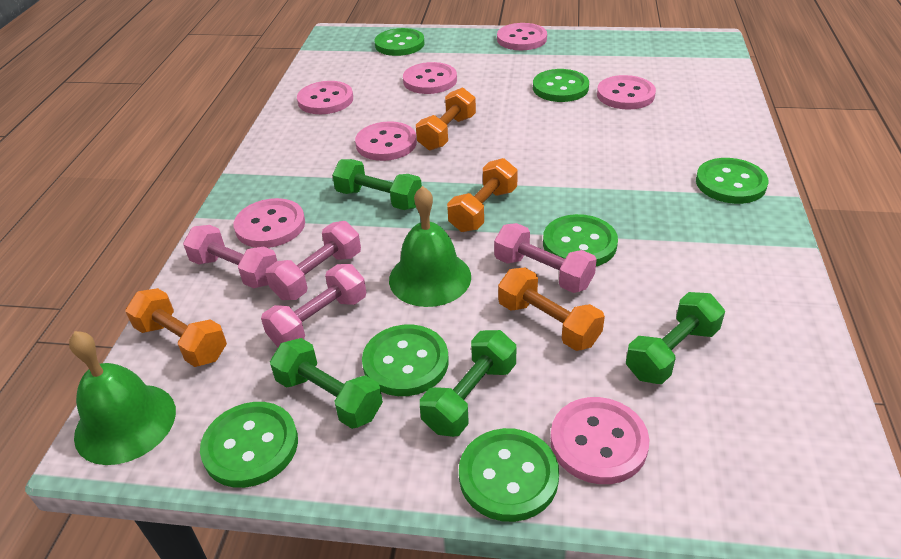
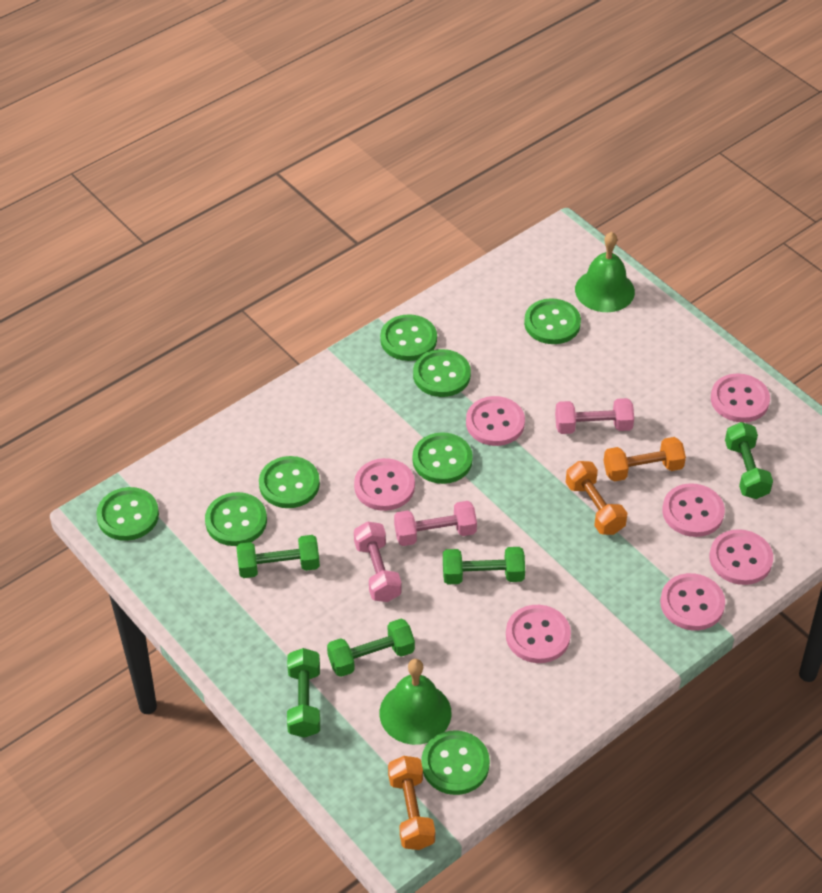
green button: [200,402,298,488] [362,325,449,396] [375,28,425,56] [459,428,559,522] [533,69,589,102] [543,214,618,266] [696,158,768,204] = 7 -> [96,487,159,541] [205,492,267,546] [259,456,320,508] [380,314,437,361] [413,349,471,397] [413,432,473,484] [421,730,490,795] [524,298,581,344] = 8
green dumbbell: [270,338,383,429] [332,159,422,210] [420,330,517,437] [626,292,725,384] = 4 -> [236,535,320,578] [287,648,320,738] [327,619,415,677] [443,547,525,585] [725,422,773,499] = 5
orange dumbbell: [125,288,227,367] [416,87,476,150] [447,158,518,232] [498,268,605,351] = 4 -> [388,756,435,850] [566,461,627,535] [604,437,686,482] = 3
pink dumbbell: [183,225,277,288] [261,264,366,347] [265,221,361,300] [494,223,597,293] = 4 -> [354,521,402,602] [394,501,477,546] [555,398,634,434] = 3

